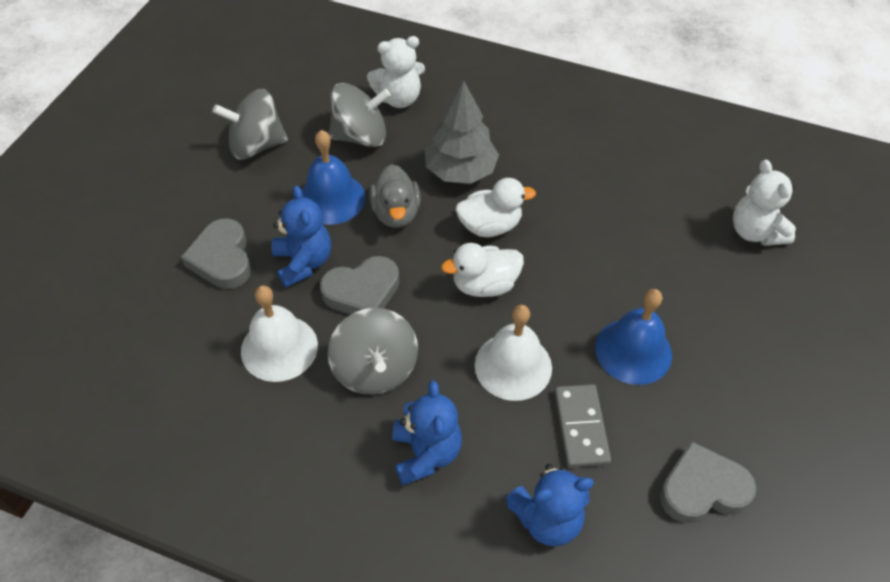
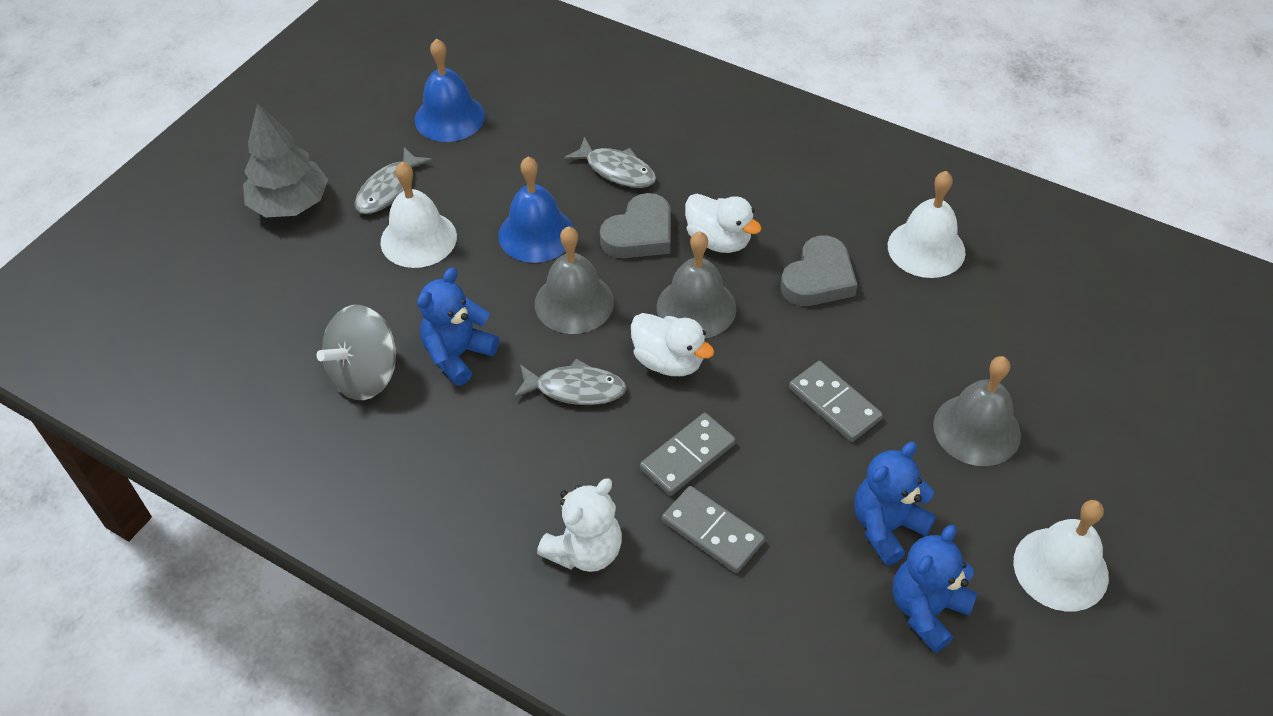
grey bell: none = 0 -> [535,226,614,334] [657,231,736,338] [933,356,1021,466] = 3
grey domino: [554,384,611,468] = 1 -> [640,413,736,496] [662,486,765,573] [789,361,883,442] = 3
grey duck: [370,164,421,228] = 1 -> none = 0
grey fish: none = 0 -> [354,147,433,214] [513,359,627,405] [564,137,656,188] = 3
grey heart: [181,218,251,289] [320,256,400,315] [660,441,757,523] = 3 -> [600,193,670,258] [781,236,858,306] = 2
grey spinning top: [213,89,288,159] [328,308,418,395] [329,83,391,147] = 3 -> [316,305,397,400] = 1
white bell: [241,285,318,382] [475,305,552,401] = 2 -> [380,162,457,268] [888,171,966,278] [1013,500,1109,612] = 3
white teddy bear: [367,36,425,108] [733,160,796,246] = 2 -> [537,478,622,572] = 1

